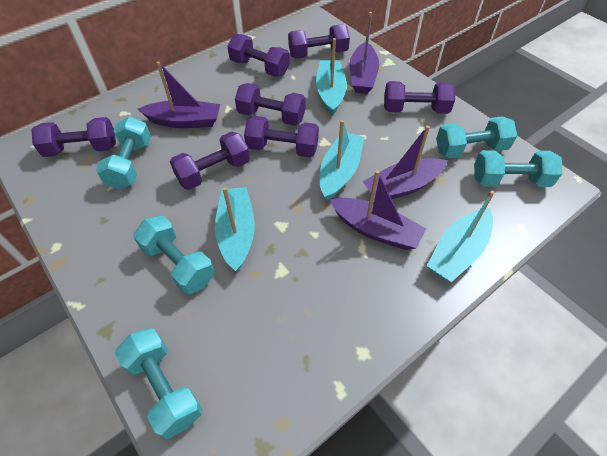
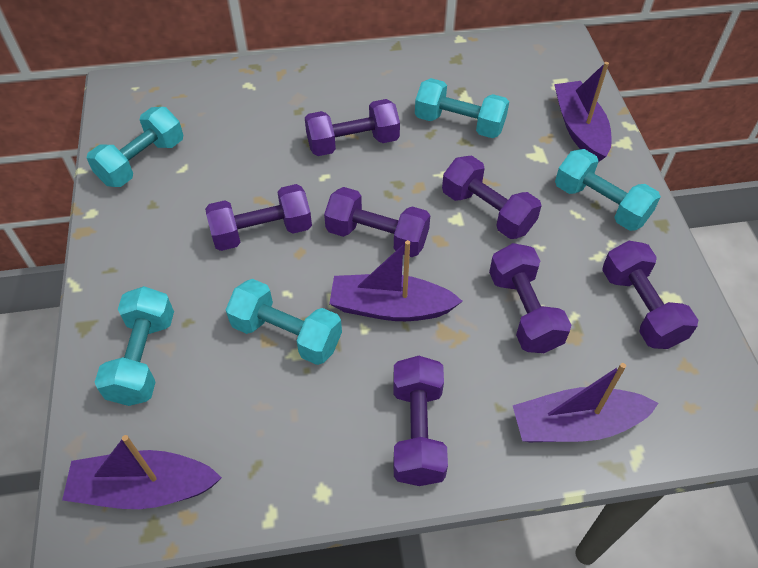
turquoise boat: [215,187,255,271] [316,38,347,115] [320,120,364,201] [427,191,495,282] = 4 -> none = 0

